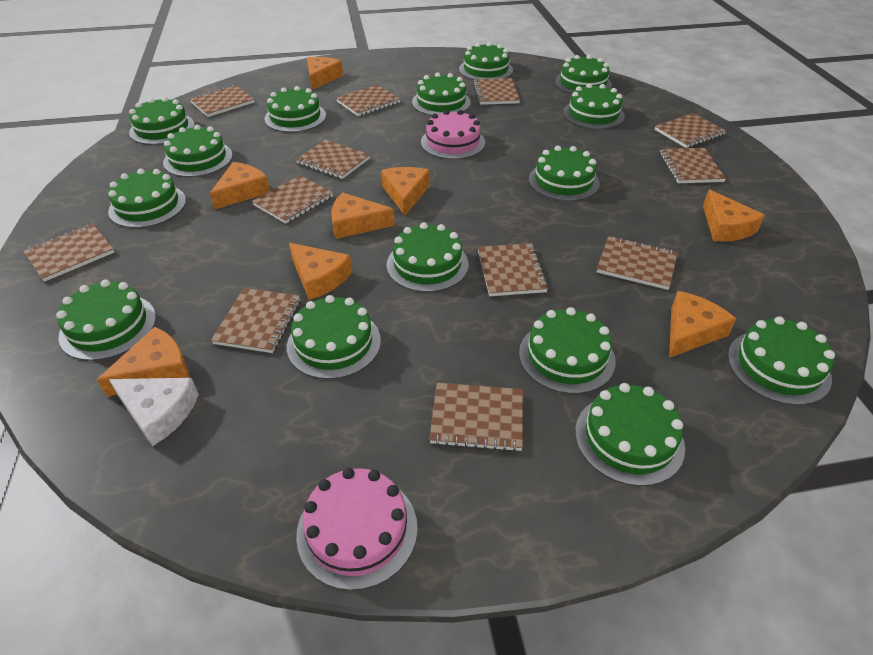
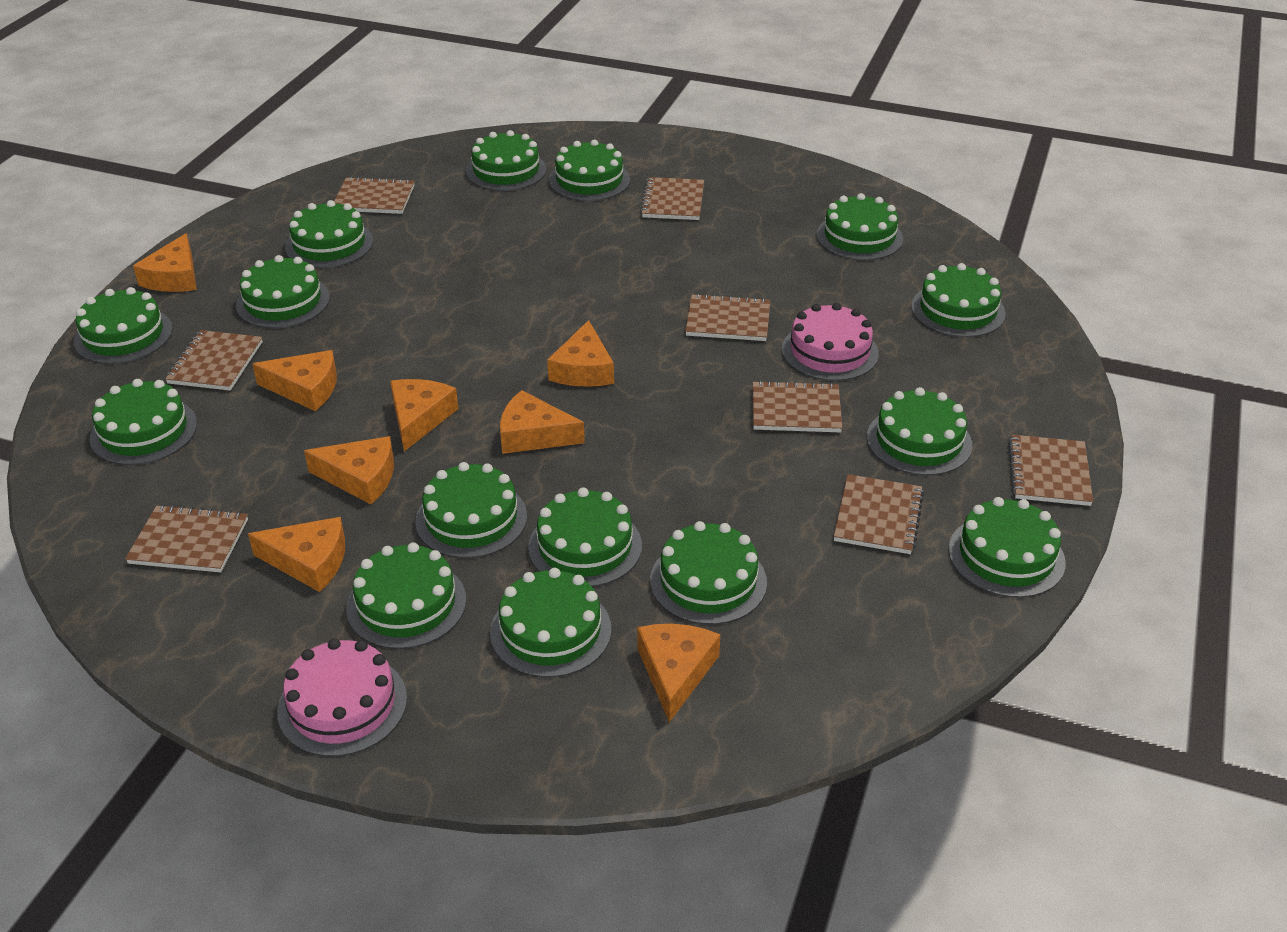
brown notebook: [23,224,114,282] [190,85,254,117] [211,288,301,353] [252,175,333,224] [296,140,370,179] [336,85,400,116] [429,383,523,452] [473,78,520,105] [478,243,548,296] [597,236,678,290] [655,113,726,148] [660,148,726,183] = 12 -> [125,504,248,572] [165,330,263,391] [334,176,415,214] [640,177,704,220] [685,293,770,341] [753,380,842,432] [834,474,924,554] [1009,435,1093,506] = 8
white cheese: [109,378,199,447] = 1 -> none = 0

